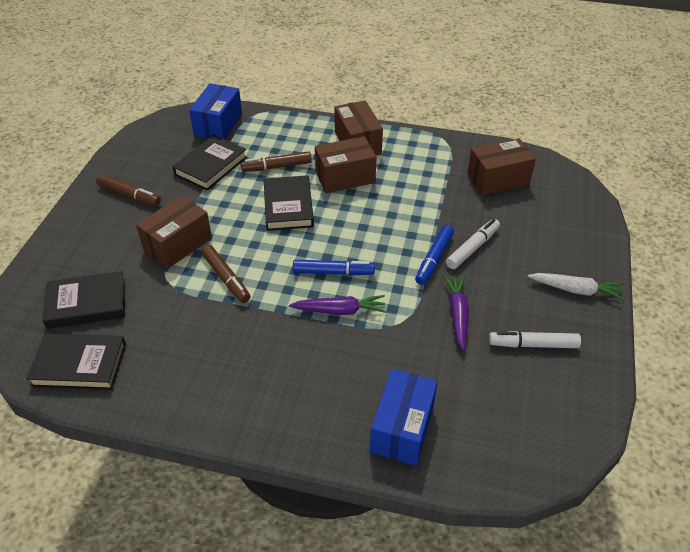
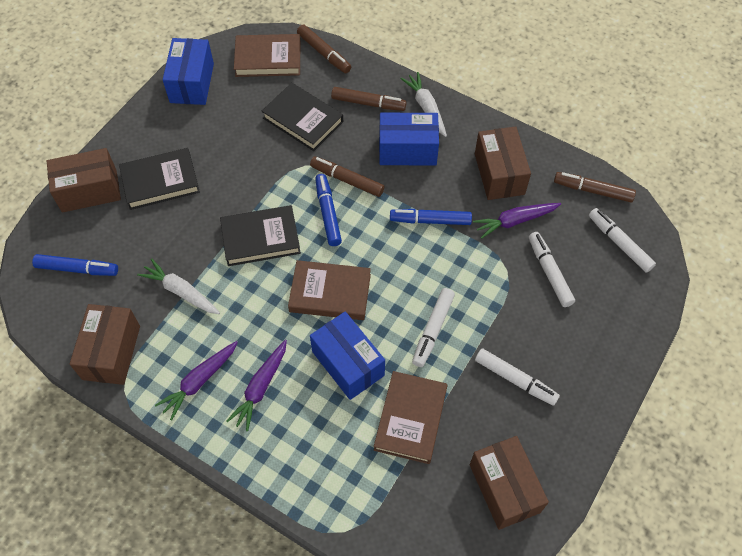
black book: [26,333,126,390] [42,271,125,329] [173,135,247,190] [264,175,314,231] = 4 -> [119,148,200,210] [220,205,301,266] [262,83,343,151] = 3
blue box: [189,83,242,139] [370,369,438,465] = 2 -> [163,38,214,105] [310,311,385,400] [379,113,439,166] = 3
blue marker: [293,260,375,276] [415,225,454,285] = 2 -> [32,254,118,276] [315,174,342,246] [390,209,472,225] = 3
brown book: none = 0 -> [234,34,300,77] [288,260,371,320] [374,371,448,464] = 3
brown marker: [96,174,161,206] [201,245,251,303] [241,151,312,172] = 3 -> [297,25,351,73] [310,156,384,197] [331,87,407,111] [554,172,636,202] = 4
purple carrot: [289,295,386,315] [443,275,469,351] = 2 -> [155,341,238,420] [226,340,287,431] [473,203,561,239] = 3
white carrot: [527,273,624,300] = 1 -> [137,258,220,314] [401,72,447,137] = 2
white marker: [446,219,500,269] [489,331,581,348] = 2 -> [412,288,455,367] [475,348,560,406] [529,232,575,307] [589,208,656,273] = 4

